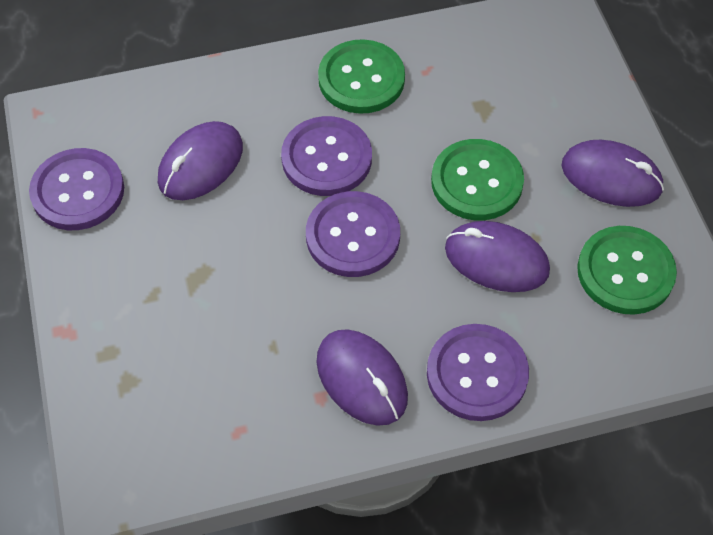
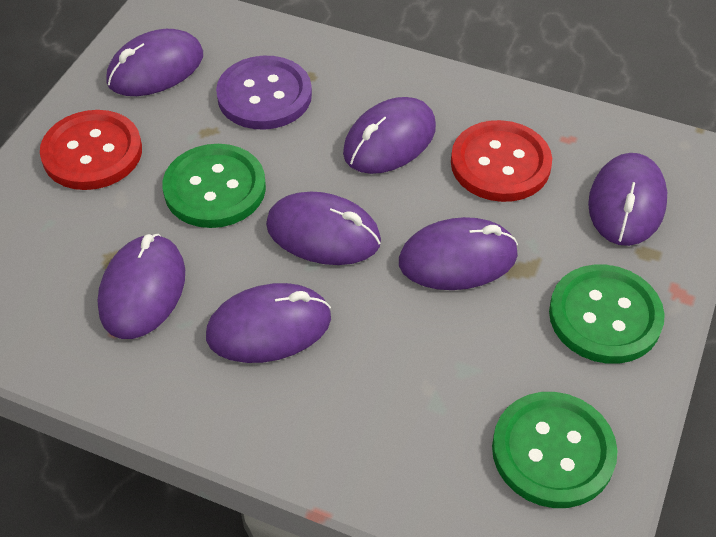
purple button: [29,148,124,230] [281,116,372,196] [306,191,400,277] [427,324,529,421] = 4 -> [216,56,312,130] = 1
purple mouse: [158,121,243,200] [316,329,408,426] [445,221,550,292] [561,140,664,207] = 4 -> [97,234,185,339] [106,29,203,96] [206,283,331,363] [266,192,381,265] [343,97,436,174] [399,217,518,290] [588,153,667,246] = 7
red button: none = 0 -> [40,110,142,190] [451,120,552,202] = 2

